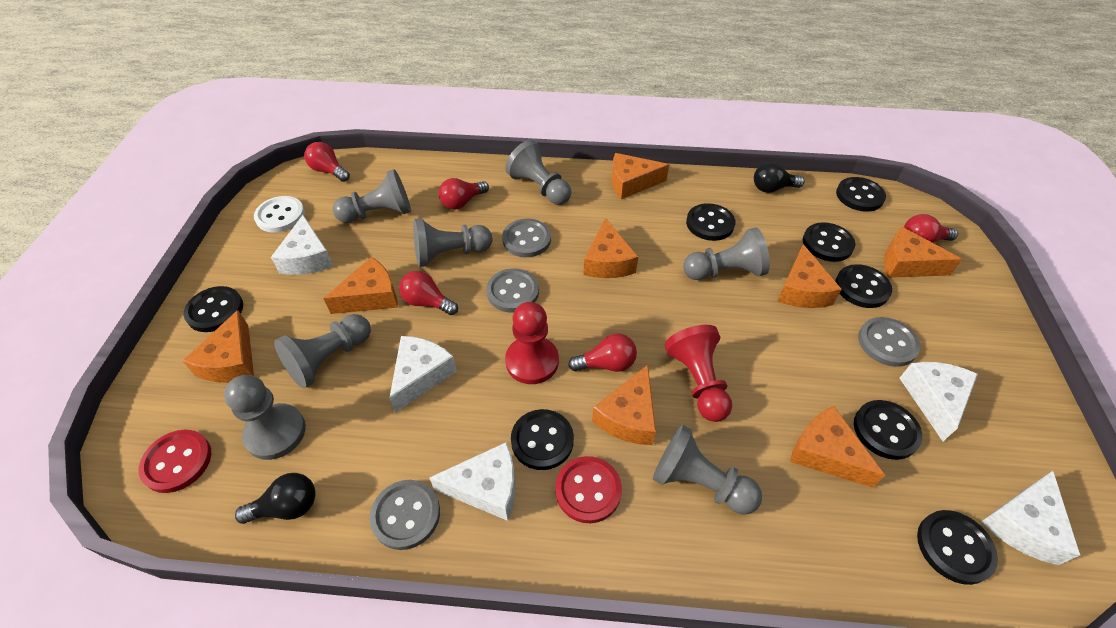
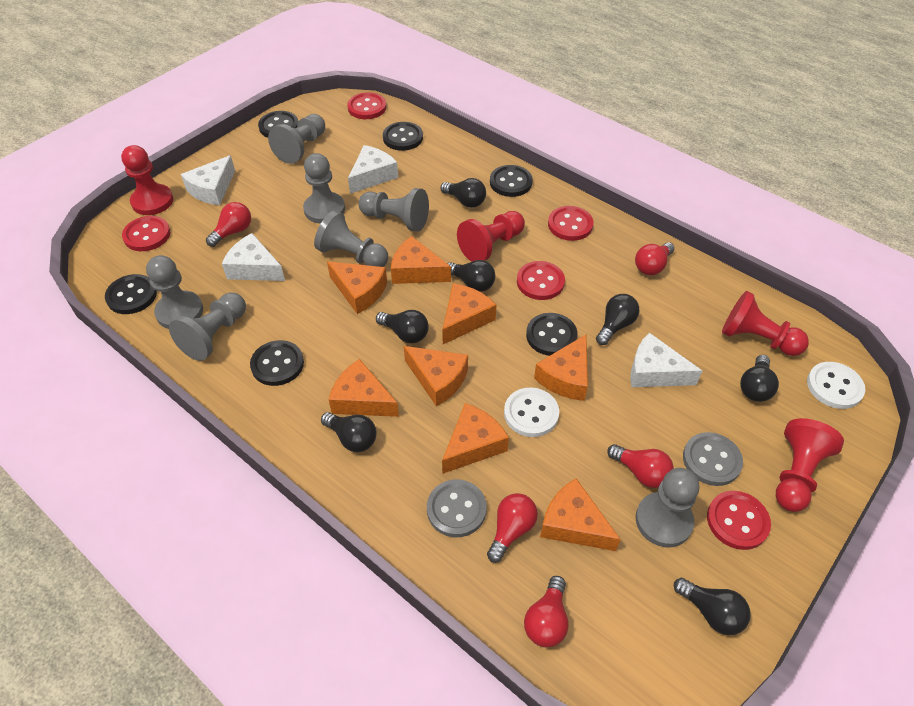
black button: [184,286,243,332] [511,409,574,470] [686,203,736,241] [803,222,856,262] [835,264,892,308] [836,177,886,212] [854,400,922,460] [917,510,998,585] = 8 -> [105,274,157,314] [250,340,304,386] [258,111,298,138] [383,122,423,151] [490,165,533,197] [526,313,578,356] = 6
black light bulb: [235,473,316,524] [754,162,805,193] = 2 -> [321,412,377,452] [376,310,429,343] [440,178,486,208] [447,260,495,292] [596,294,640,345] [674,578,751,635] [740,355,779,402] = 7
grey button: [370,480,440,550] [486,268,539,313] [502,219,551,257] [858,317,920,367] = 4 -> [427,479,487,537] [683,432,743,486] = 2
red button: [138,429,211,493] [555,456,622,523] = 2 -> [122,216,170,251] [347,92,386,119] [517,261,565,300] [548,206,593,241] [707,491,771,550] = 5
red pawn: [505,302,559,384] [665,325,732,422] = 2 -> [121,145,173,215] [457,211,525,261] [722,291,809,356] [776,418,844,512] = 4
white button: [254,196,305,233] = 1 -> [504,387,559,437] [807,362,865,409] = 2
white cheese: [271,215,333,275] [389,336,457,412] [429,442,515,521] [900,362,978,441] [981,471,1080,565] = 5 -> [181,155,235,205] [222,233,285,281] [348,145,398,194] [630,333,702,387] = 4

